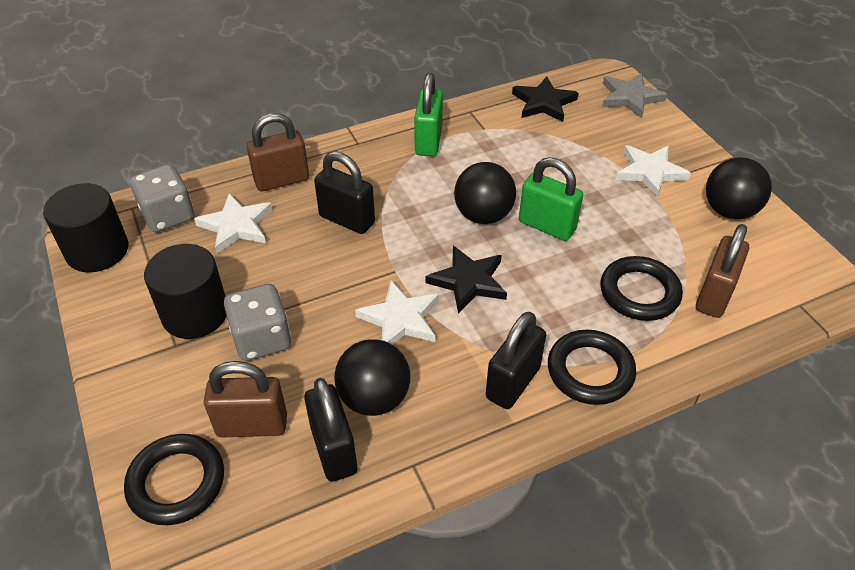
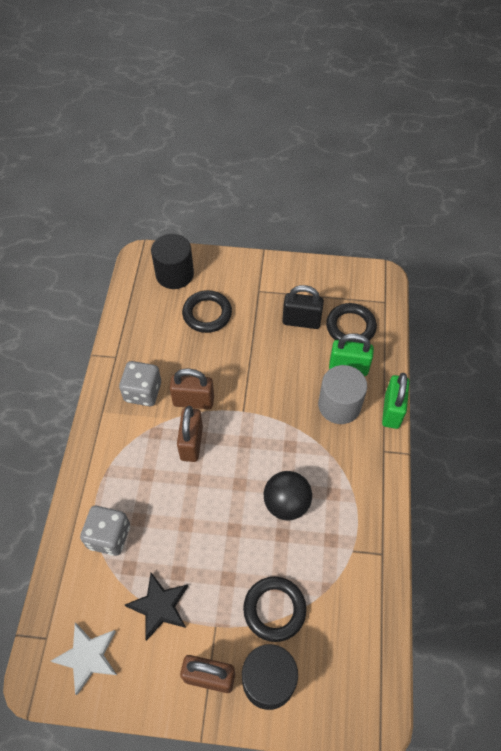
black ball: [334,339,410,416] [454,162,516,224] [706,157,772,219] = 3 -> [264,471,312,520] = 1
black padlock: [304,378,357,482] [314,151,375,234] [486,311,546,409] = 3 -> [282,285,324,329] = 1
black star: [426,246,507,314] [512,77,578,122] = 2 -> [125,573,188,641] = 1
grey cylinder: none = 0 -> [318,365,367,424] = 1
grey star: [602,73,667,118] = 1 -> none = 0
white star: [194,193,273,254] [355,280,439,345] [616,145,691,197] = 3 -> [51,623,117,695] = 1

